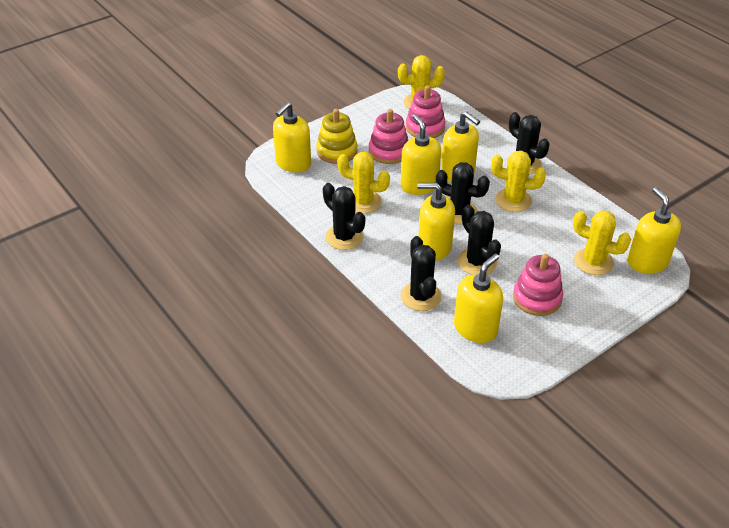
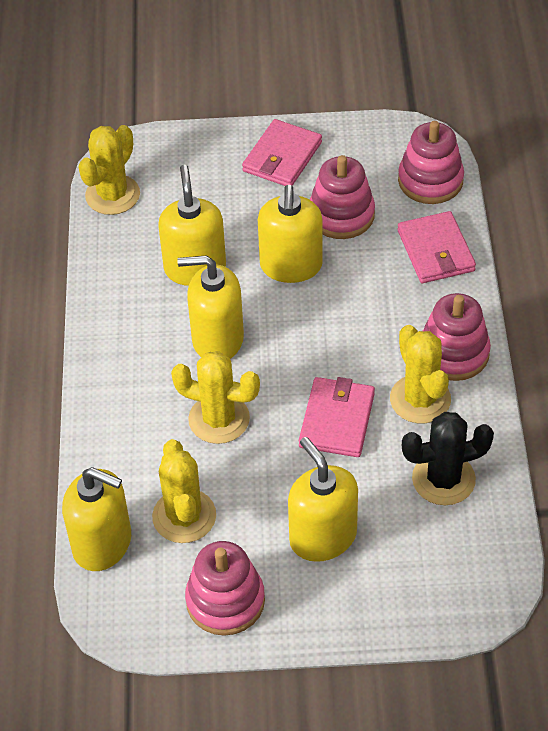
black cactus: [323,183,365,250] [401,236,442,311] [436,162,490,225] [458,205,501,275] [507,112,550,175] = 5 -> [402,412,494,505] = 1
pink stacking toy: [369,109,408,164] [406,85,446,138] [513,254,563,316] = 3 -> [185,541,265,636] [310,155,375,239] [398,121,464,204] [423,293,491,381] = 4
pink wallet: none = 0 -> [242,119,322,186] [299,377,375,457] [397,211,476,283] = 3
yellow soap dispenser: [273,102,311,172] [401,114,441,195] [417,183,455,261] [441,111,480,182] [454,254,503,343] [628,187,681,274] = 6 -> [62,467,131,571] [158,165,226,286] [177,255,244,359] [258,185,323,283] [288,437,358,562] = 5
yellow stacking toy: [316,109,358,164] = 1 -> none = 0

